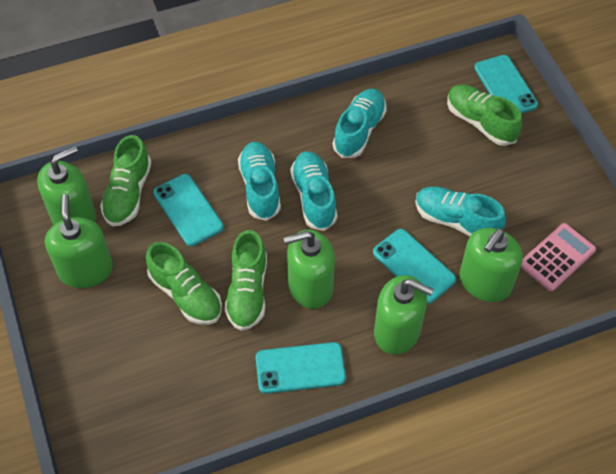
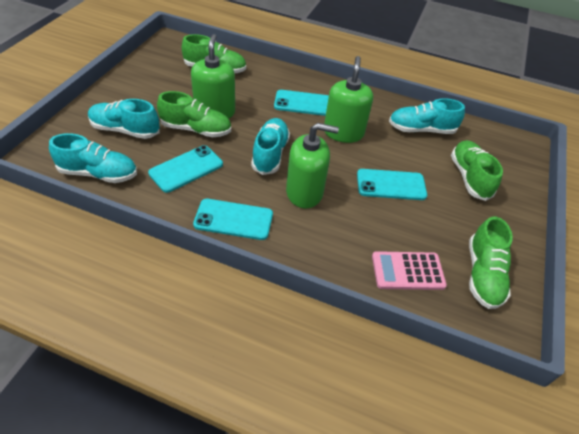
green soap dispenser: [37,146,96,224] [45,194,113,288] [283,229,335,309] [374,275,434,354] [459,228,523,302] = 5 -> [191,34,235,119] [286,123,339,208] [324,56,373,143] = 3

